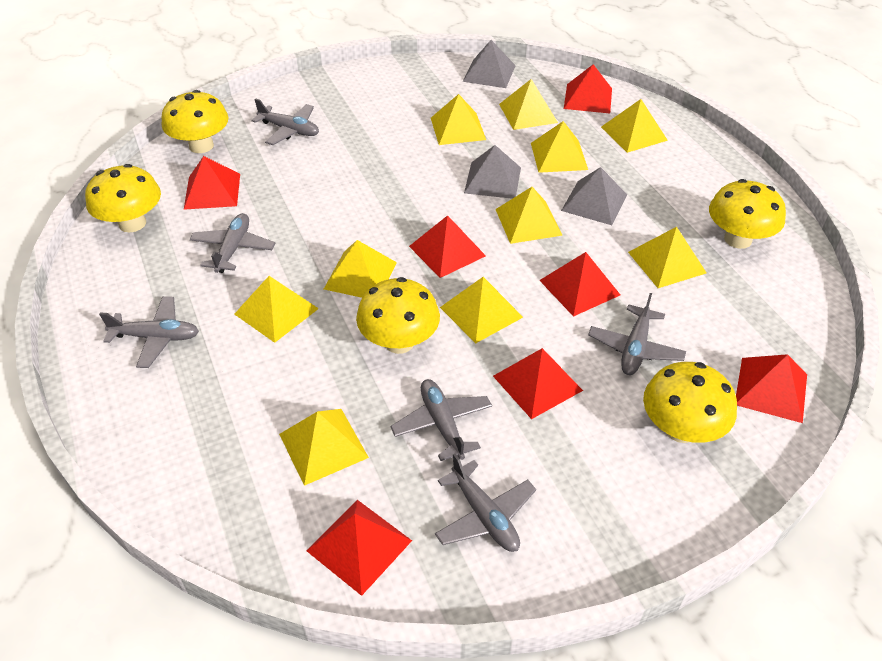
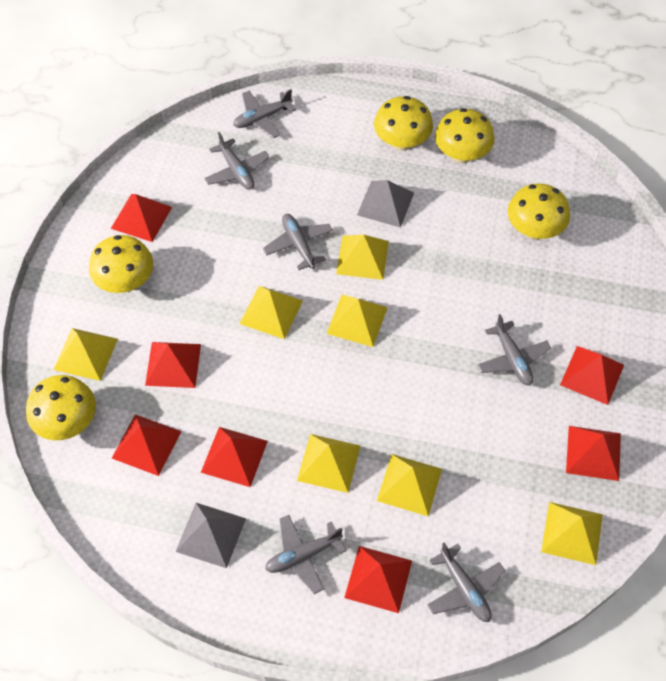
grey pyramid: [463,40,516,88] [464,145,521,199] [561,167,627,225] = 3 -> [175,503,246,568] [357,180,414,228] = 2
yellow pyramid: [234,276,319,343] [279,409,369,486] [324,240,397,298] [431,94,486,145] [440,277,523,343] [495,187,563,244] [499,79,558,130] [531,121,588,173] [601,99,668,153] [628,227,707,288] = 10 -> [53,328,118,381] [240,286,303,339] [297,434,360,493] [326,295,388,347] [336,235,389,280] [377,454,442,516] [541,502,603,565] = 7

